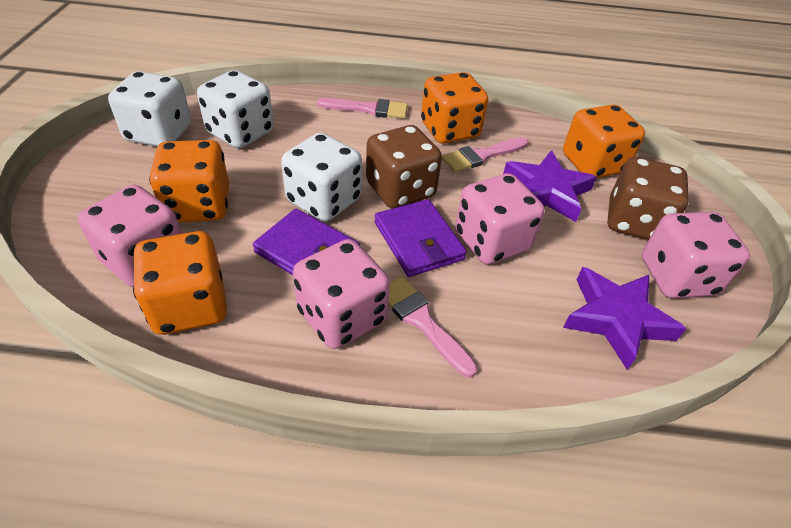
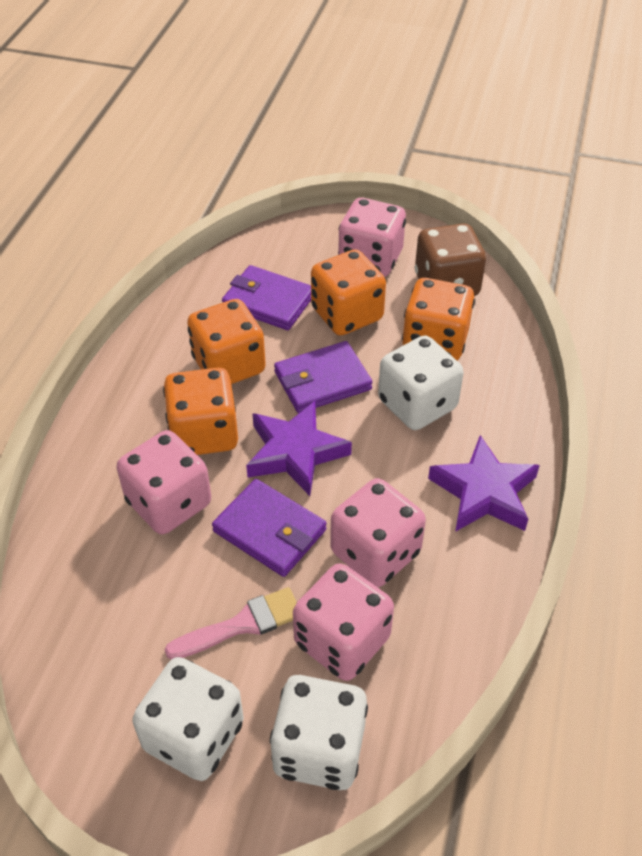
brown dice: [366,125,442,209] [607,157,689,240] = 2 -> [415,223,486,296] = 1
pink brush: [317,98,408,119] [388,277,477,378] [442,137,528,172] = 3 -> [165,587,297,659] = 1
purple wallet: [253,209,360,275] [375,199,467,277] = 2 -> [212,479,327,577] [222,265,311,330] [274,341,372,413] = 3

